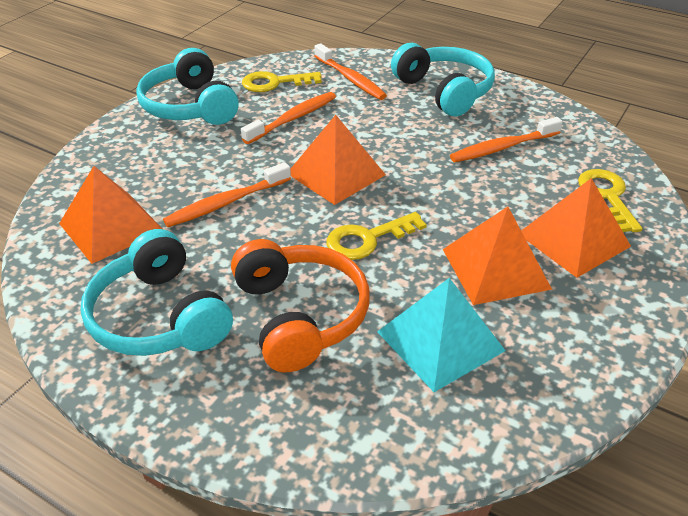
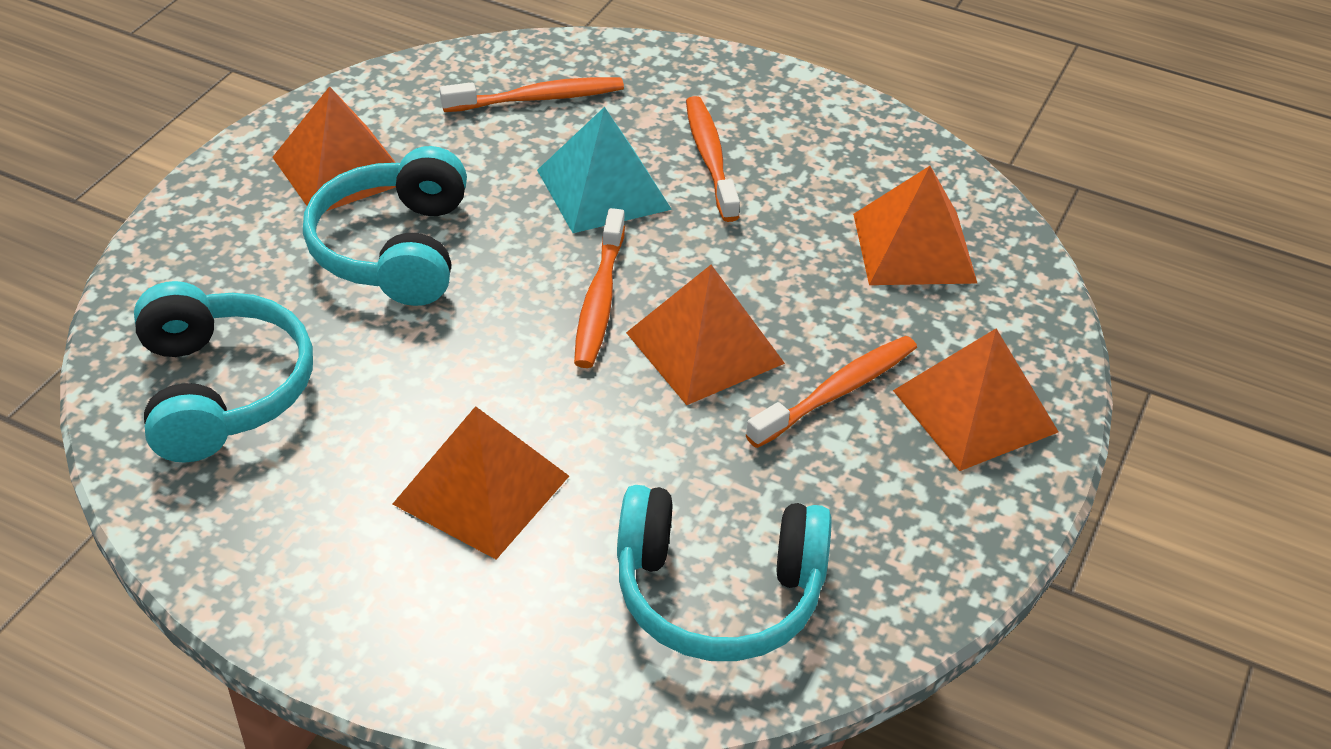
orange headphones: [231,239,370,372] = 1 -> none = 0
orange pyramid: [59,166,162,264] [290,115,386,205] [443,206,552,305] [521,178,631,278] = 4 -> [272,86,396,211] [392,406,569,560] [626,265,785,405] [853,166,978,285] [893,329,1059,471] = 5
yellow key: [242,71,321,92] [327,212,427,260] [578,169,642,232] = 3 -> none = 0

